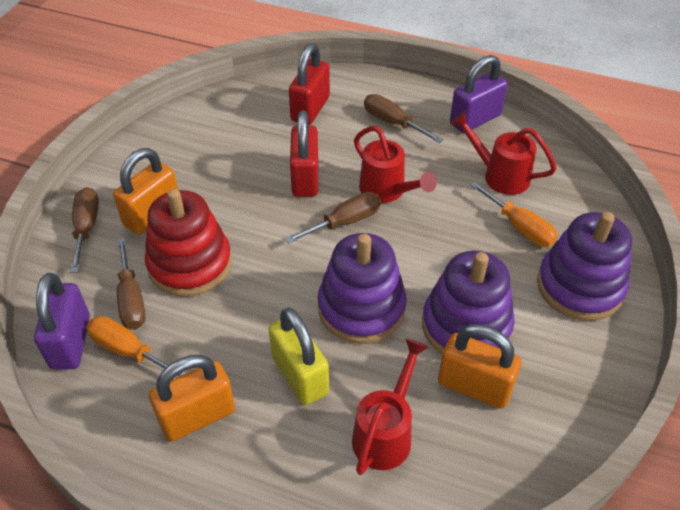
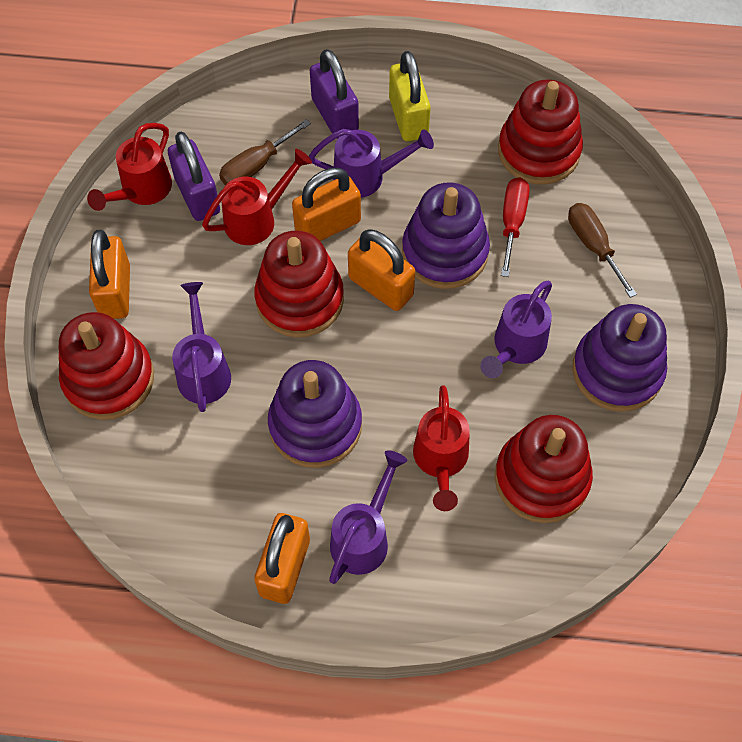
brown screwdriver: [70,187,99,273] [117,238,146,330] [285,192,381,244] [364,94,443,143] = 4 -> [219,119,311,185] [568,203,637,298] = 2
orange padlock: [113,148,178,235] [149,355,235,442] [438,324,521,409] = 3 -> [89,230,130,319] [254,513,310,604] [292,168,361,241] [348,229,415,311] = 4
orange screwdriver: [86,316,186,377] [470,181,558,247] = 2 -> none = 0
purple watering can: none = 0 -> [172,282,231,412] [309,129,434,198] [329,450,407,584] [480,281,552,378] = 4
red padlock: [289,43,330,125] [290,110,318,197] = 2 -> none = 0
red screwdriver: none = 0 -> [501,178,530,277] = 1
red stacking toy: [145,189,232,297] = 1 -> [59,312,154,420] [254,231,344,337] [495,415,593,523] [498,79,583,185] = 4

